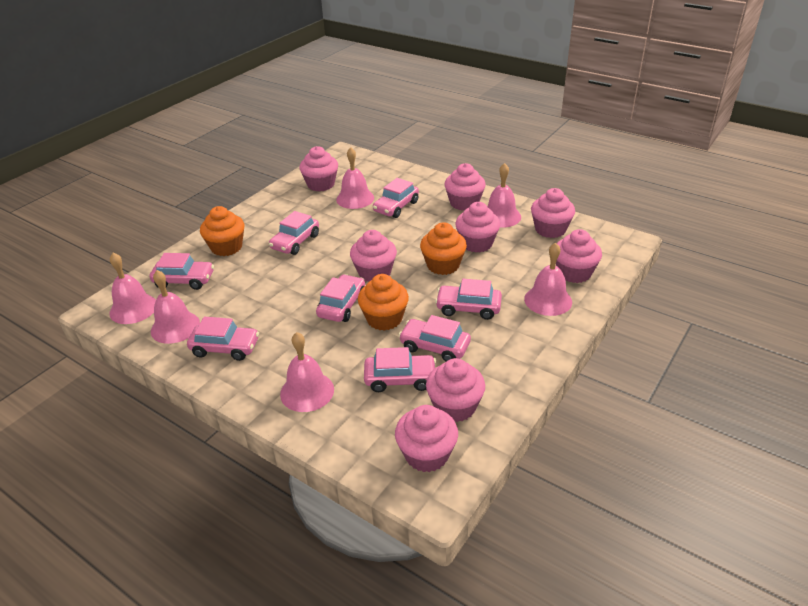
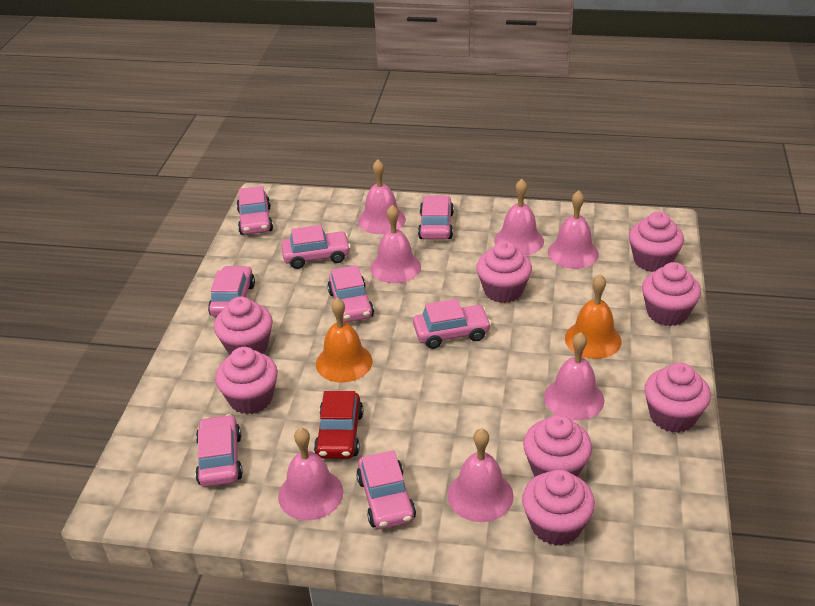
orange bell: none = 0 -> [316,298,373,383] [565,274,622,359] = 2
orange cupcake: [200,206,244,256] [358,274,409,331] [420,222,467,275] = 3 -> none = 0
pink bell: [109,253,156,324] [151,270,200,344] [280,332,334,412] [336,147,374,209] [487,163,521,228] [524,243,572,316] = 6 -> [278,428,343,520] [358,160,406,234] [370,205,421,283] [447,428,514,522] [494,179,544,255] [544,332,604,421] [548,190,599,269] = 7
red car: none = 0 -> [314,391,363,459] = 1

